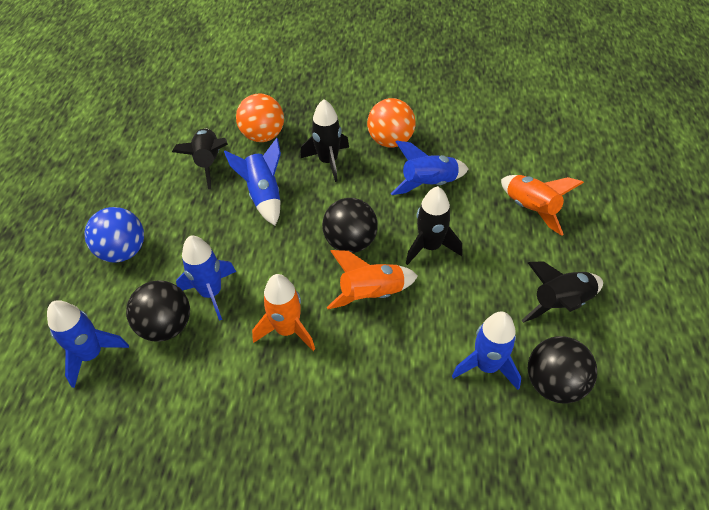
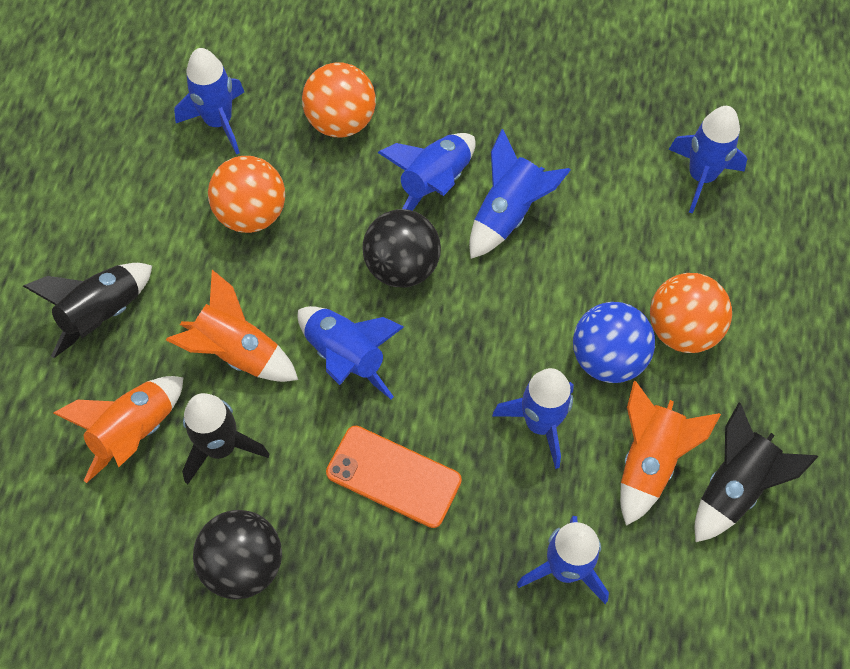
black ball: [126,280,190,342] [322,198,378,253] [528,336,597,403] = 3 -> [193,510,282,600] [363,209,441,287] = 2
black rocket: [172,129,228,189] [300,99,349,182] [406,186,462,265] [521,261,603,323] = 4 -> [23,263,152,358] [182,393,269,485] [694,403,818,542] = 3
blue rocket: [47,300,129,388] [176,236,236,321] [224,138,281,226] [391,141,468,195] [452,312,521,390] = 5 -> [174,48,244,155] [298,306,404,399] [377,133,476,211] [469,129,571,259] [492,368,574,469] [517,516,609,604] [669,106,747,213] = 7
orange ball: [236,94,284,142] [367,98,416,147] = 2 -> [208,156,285,233] [302,62,376,138] [650,273,732,353] = 3
orange phone: none = 0 -> [326,426,462,528] = 1

